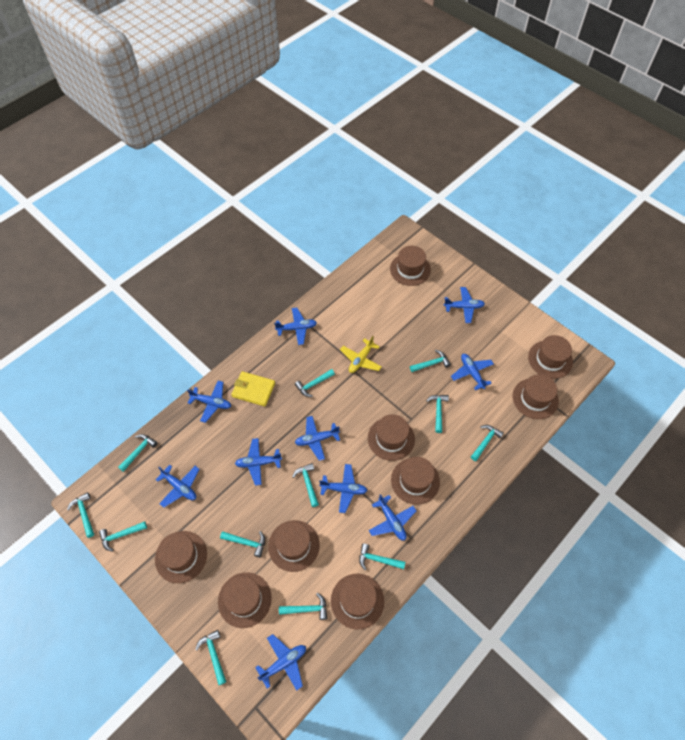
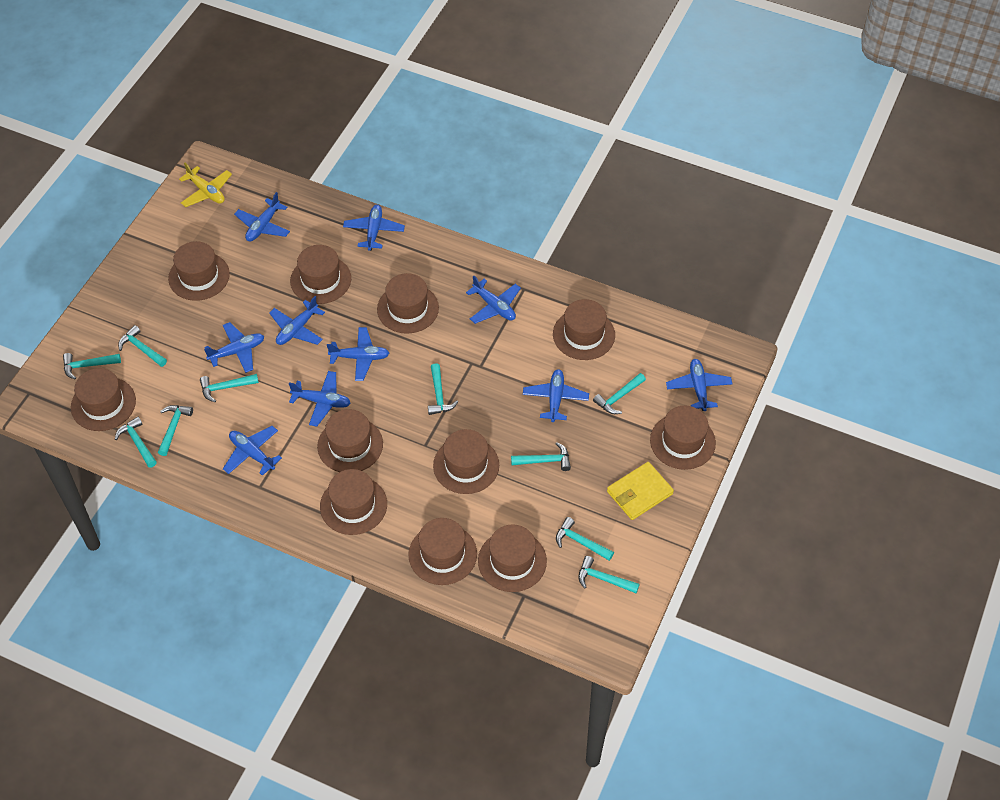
brown hat: [155,531,207,583] [218,572,272,628] [268,520,320,572] [331,574,384,630] [368,414,415,461] [390,246,431,286] [391,457,440,505] [513,374,559,419] [528,335,573,379] = 9 -> [71,368,136,431] [168,241,230,301] [290,245,351,304] [317,409,383,472] [320,469,387,535] [377,273,439,334] [408,518,477,585] [433,429,499,494] [478,524,547,592] [553,299,615,360] [650,406,716,470] = 11
turquoise hammer: [67,492,94,538] [99,521,147,552] [118,434,157,472] [195,630,227,685] [220,531,265,557] [279,593,327,620] [292,463,319,507] [295,369,335,397] [359,543,405,570] [410,350,451,372] [426,395,449,433] [471,425,504,461] = 12 -> [63,353,121,379] [115,417,157,468] [118,325,167,367] [158,405,193,456] [200,374,259,402] [428,363,458,415] [511,442,571,471] [556,517,614,561] [578,556,640,593] [593,373,646,414] = 10

